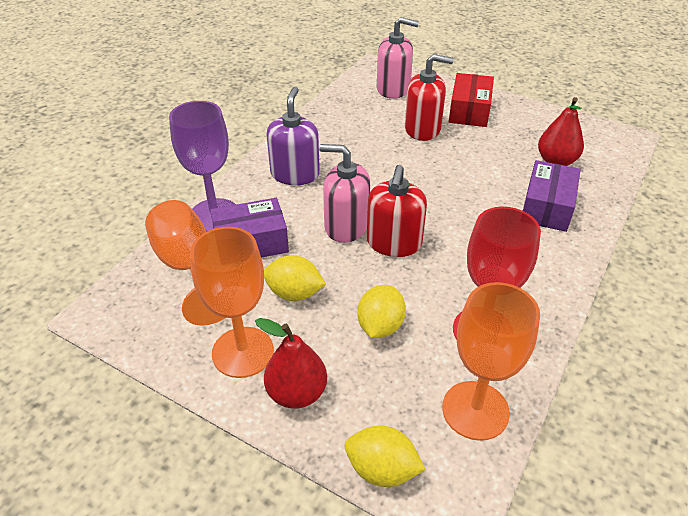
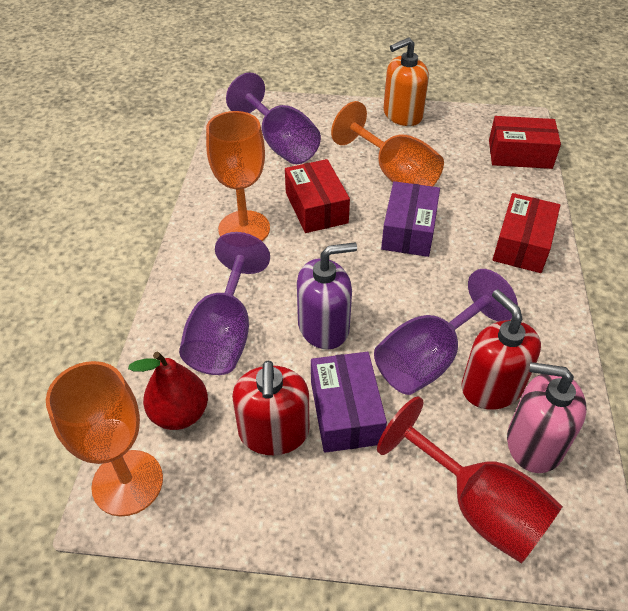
orange soap dispenser: none = 0 -> [383,37,429,126] = 1
pink soap dispenser: [319,144,370,243] [377,17,419,99] = 2 -> [507,362,587,473] = 1
purple goblet: [169,101,236,232] = 1 -> [179,232,270,375] [226,73,321,164] [374,269,518,395] = 3
red box: [449,73,494,127] = 1 -> [285,159,350,233] [489,116,561,169] [493,193,560,273] = 3
red pear: [255,318,327,409] [538,97,584,166] = 2 -> [128,352,208,430] = 1
yellow lemon: [264,255,326,301] [345,426,426,487] [358,285,406,338] = 3 -> none = 0

